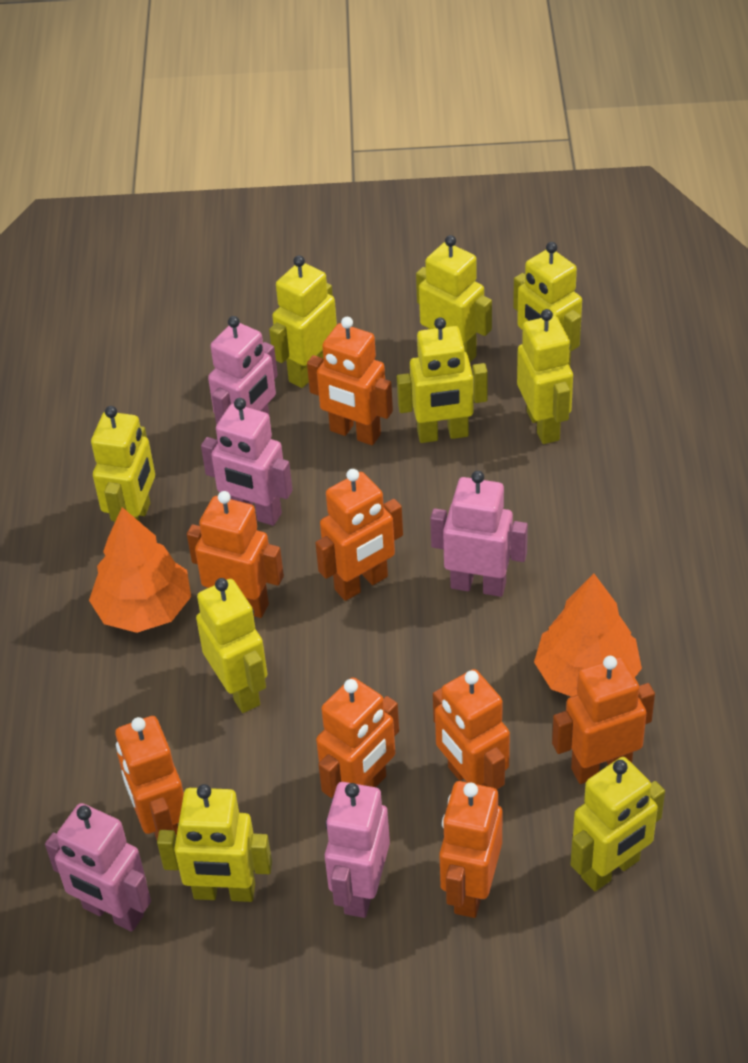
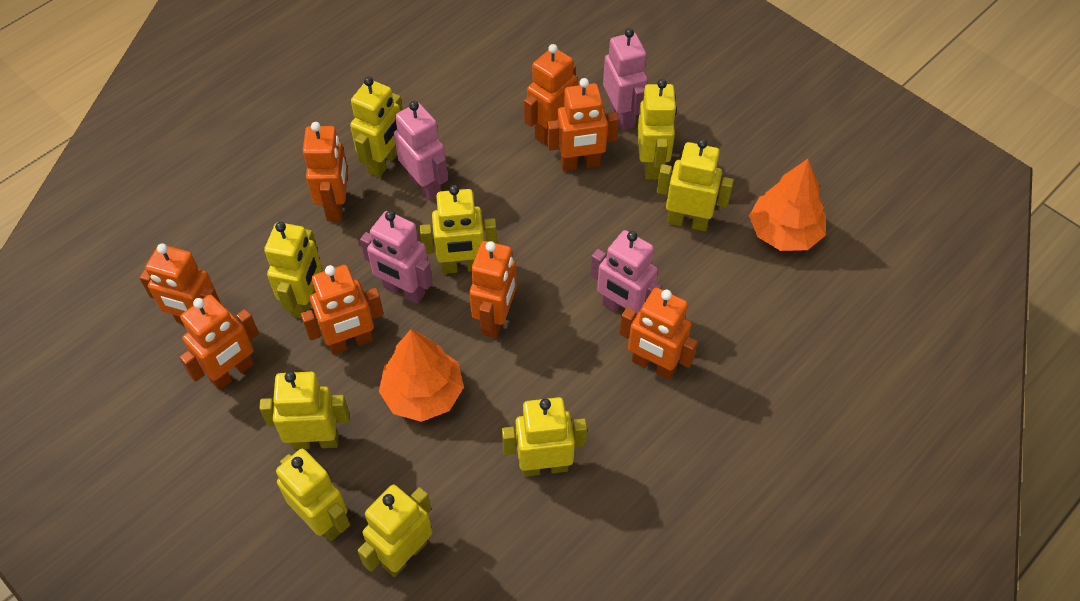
pink robot: [45,803,151,932] [201,398,292,526] [208,316,278,424] [325,782,390,918] [430,471,528,597] = 5 -> [360,211,433,304] [394,101,448,201] [590,230,662,316] [603,28,648,130] = 4

